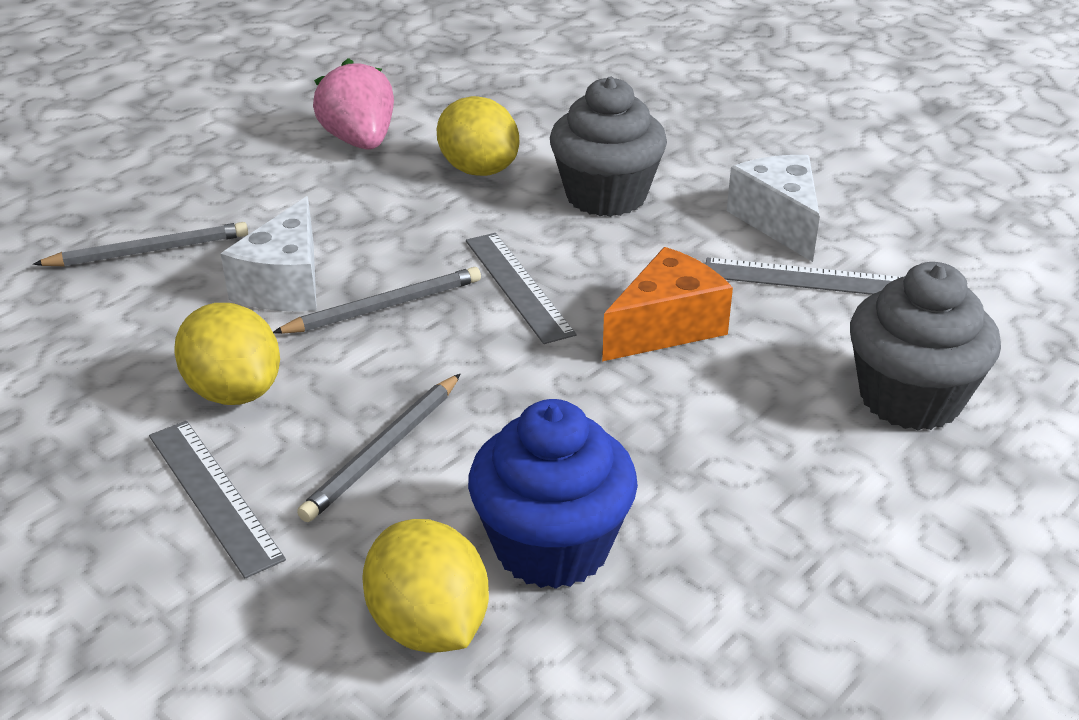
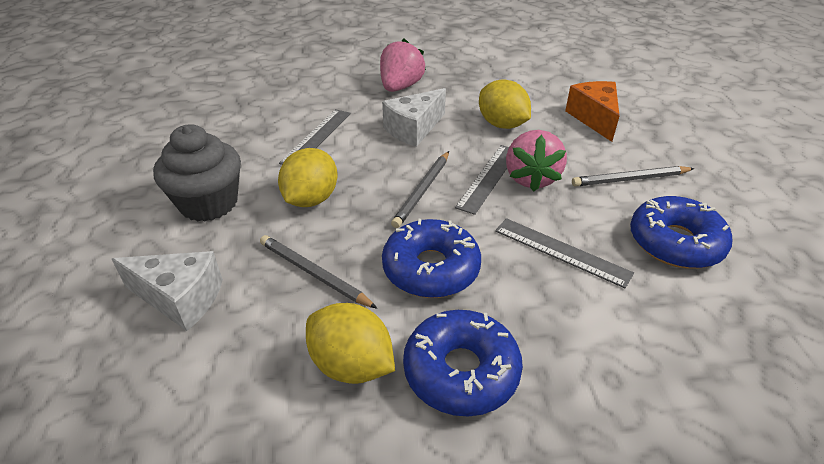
blue cupcake: [468,399,638,589] = 1 -> none = 0
blue donut: none = 0 -> [382,219,481,298] [403,310,523,417] [630,196,732,268] = 3
grey cupcake: [550,77,667,217] [850,262,1001,430] = 2 -> [153,124,241,222] = 1
pink strawberry: [313,58,394,150] = 1 -> [380,39,426,92] [506,130,567,192] = 2

